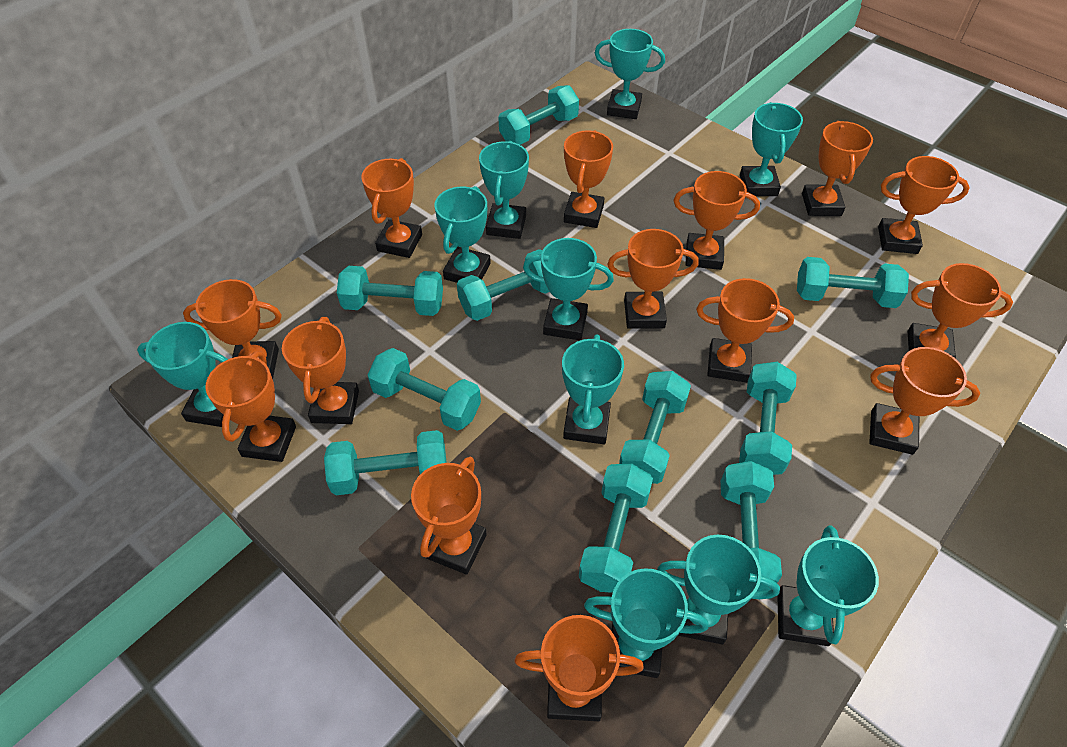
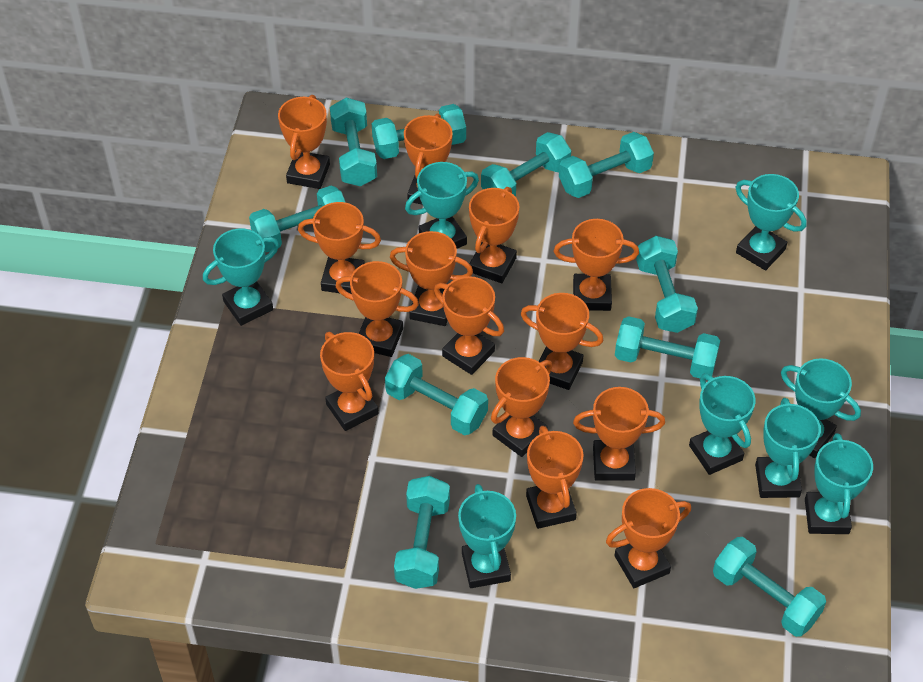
turquoise trophy: [137,322,228,427] [434,186,491,283] [479,141,529,239] [523,238,614,340] [562,334,624,444] [584,568,709,678] [595,29,665,119] [657,535,780,644] [740,102,803,196] [777,525,879,646] = 10 -> [203,228,279,326] [405,162,479,249] [458,484,516,588] [689,374,755,475] [736,174,807,271] [755,398,821,498] [781,358,861,458] [805,433,873,534] = 8

